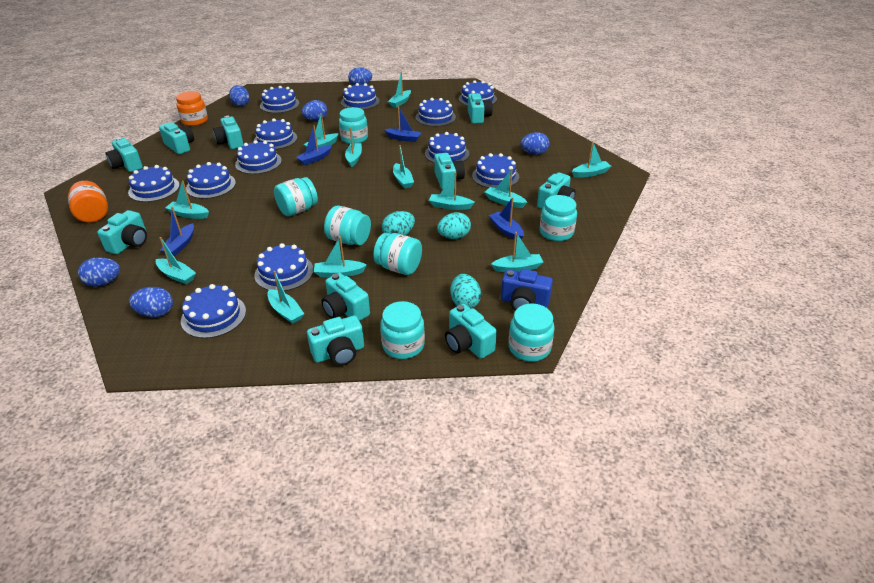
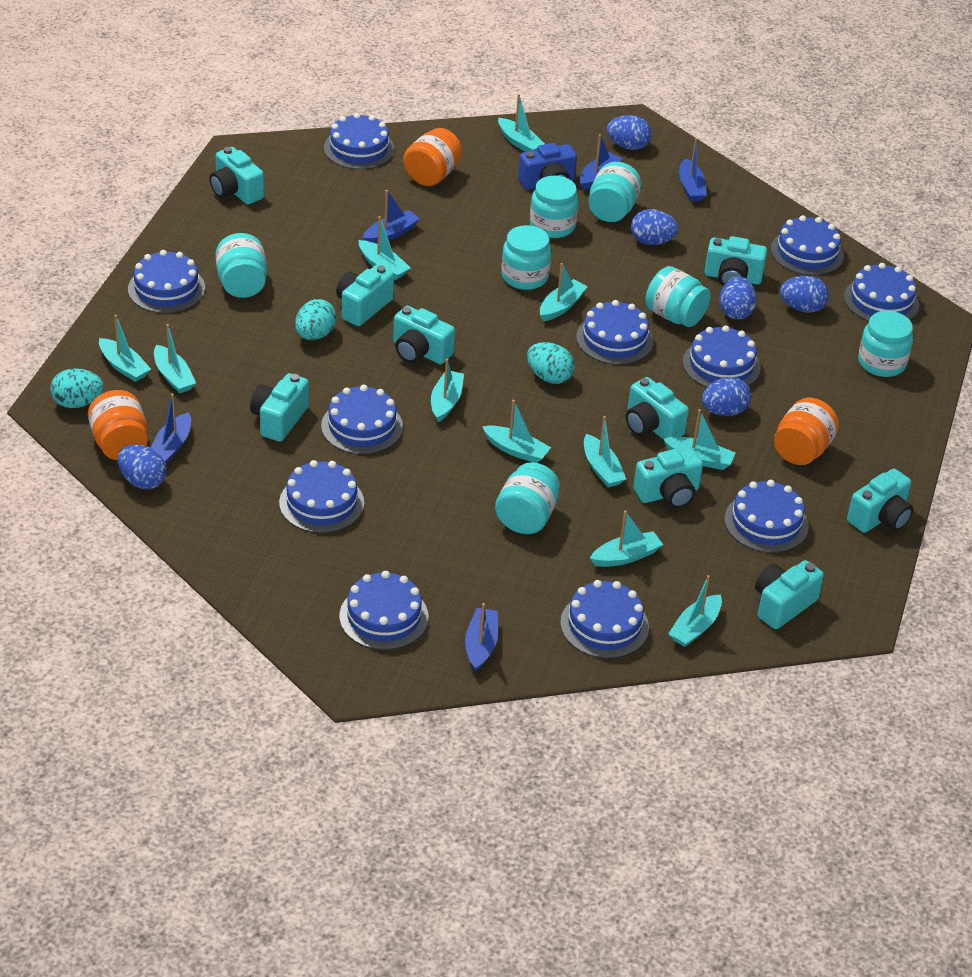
blue boat: [160,206,194,256] [296,125,332,165] [384,107,421,142] [489,197,524,240] = 4 -> [151,393,191,464] [363,190,420,244] [465,603,498,672] [580,134,623,190] [679,138,706,201] = 5
blue cake: [128,165,180,202] [181,284,246,338] [186,162,236,199] [235,140,282,174] [254,118,297,149] [254,243,313,291] [260,86,299,113] [341,83,380,110] [415,98,456,127] [425,132,469,163] [459,80,497,106] [472,153,519,188] = 12 -> [128,250,205,313] [279,460,364,533] [321,385,403,454] [324,113,394,170] [339,571,429,650] [560,580,649,658] [576,300,653,365] [683,325,761,387] [725,480,809,553] [771,215,844,276] [844,263,919,321] = 11
orange jar: [68,181,108,223] [176,91,208,126] = 2 -> [88,390,148,460] [403,128,462,186] [774,398,839,465] = 3
turquoise boat: [156,237,196,284] [166,181,209,219] [267,271,304,324] [304,113,339,148] [314,236,367,277] [345,128,362,167] [388,72,411,108] [393,145,414,189] [429,172,475,210] [485,169,527,208] [491,232,543,272] [572,141,611,178] = 12 -> [99,315,151,382] [154,324,196,393] [359,216,410,280] [431,359,464,422] [482,400,551,463] [498,94,545,152] [540,263,588,321] [584,416,626,488] [590,511,663,567] [663,409,736,470] [668,575,722,647] = 11
turquoise camera: [97,210,147,254] [106,137,143,172] [159,122,194,154] [213,116,244,149] [307,315,364,366] [321,273,370,321] [434,153,465,190] [445,304,497,359] [468,93,493,124] [537,172,576,209] = 10 -> [210,147,264,204] [250,373,309,442] [336,265,394,326] [393,306,455,364] [626,377,689,439] [633,449,703,509] [705,236,767,286] [755,560,824,629] [847,468,914,533] = 9

